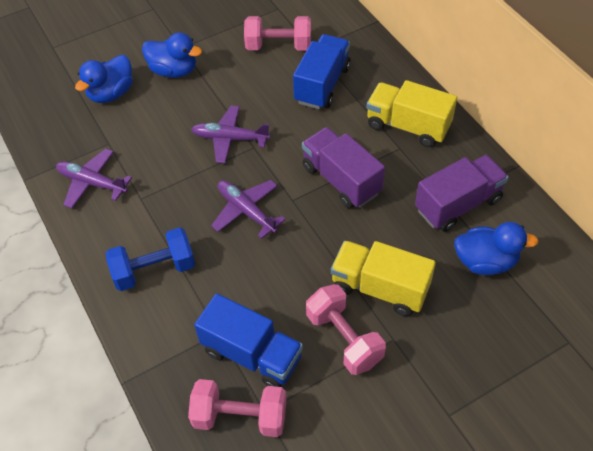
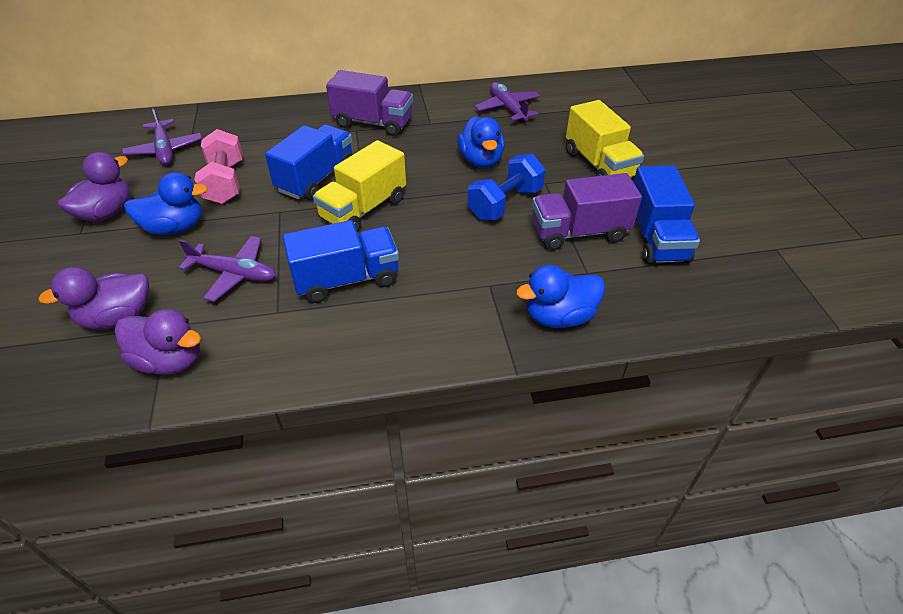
blue truck: [194,293,303,387] [293,34,351,109] = 2 -> [265,124,353,200] [283,220,399,303] [633,166,700,264] = 3
pink dumbbell: [188,379,287,437] [244,16,311,51] [306,284,386,375] = 3 -> [194,129,243,204] = 1
purple duck: none = 0 -> [38,267,149,330] [58,152,130,222] [115,309,201,375] = 3

